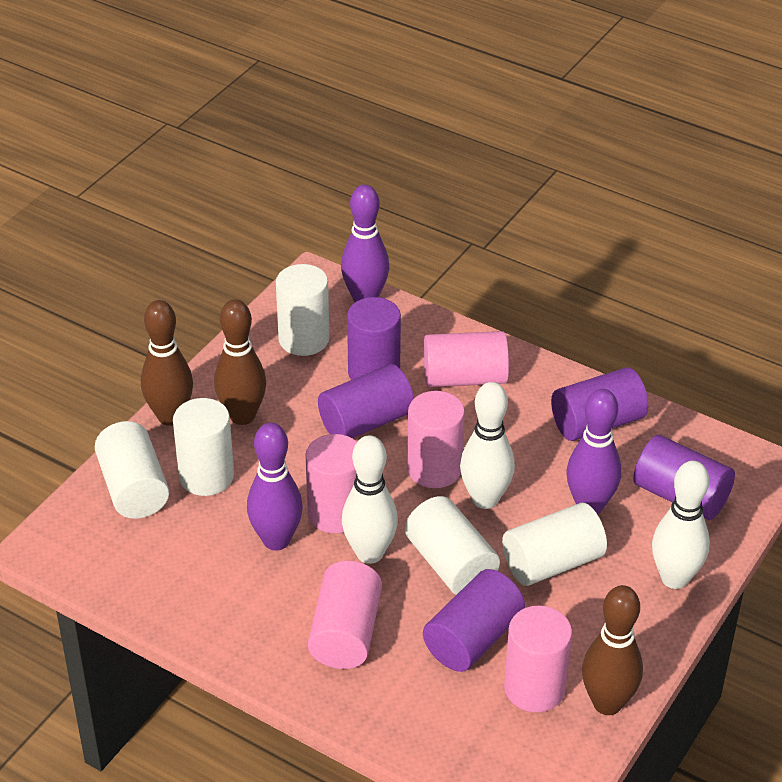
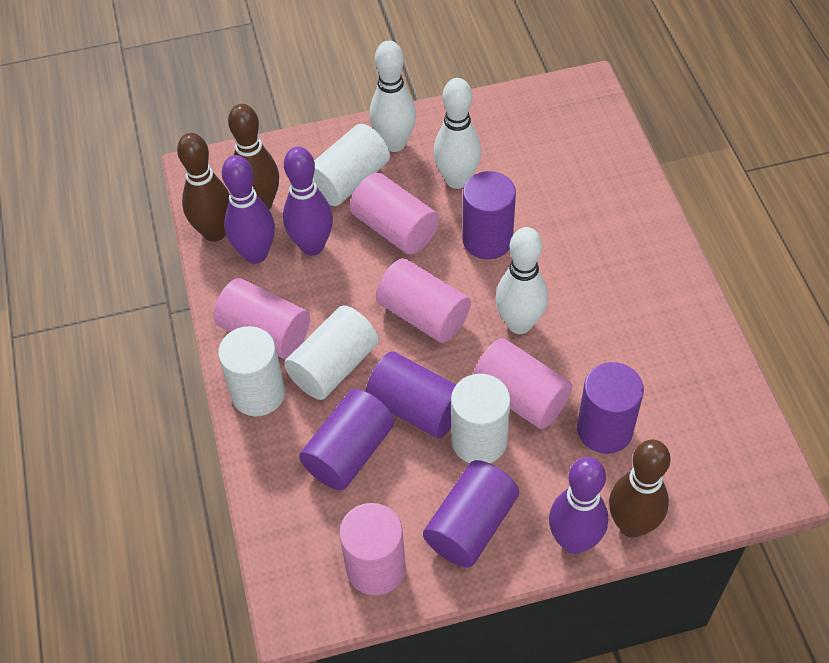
white cylinder: [95,421,169,519] [173,398,234,496] [276,264,330,356] [405,496,500,595] [502,503,607,586] = 5 -> [218,326,285,417] [284,305,379,400] [313,124,390,206] [451,374,511,463] = 4

